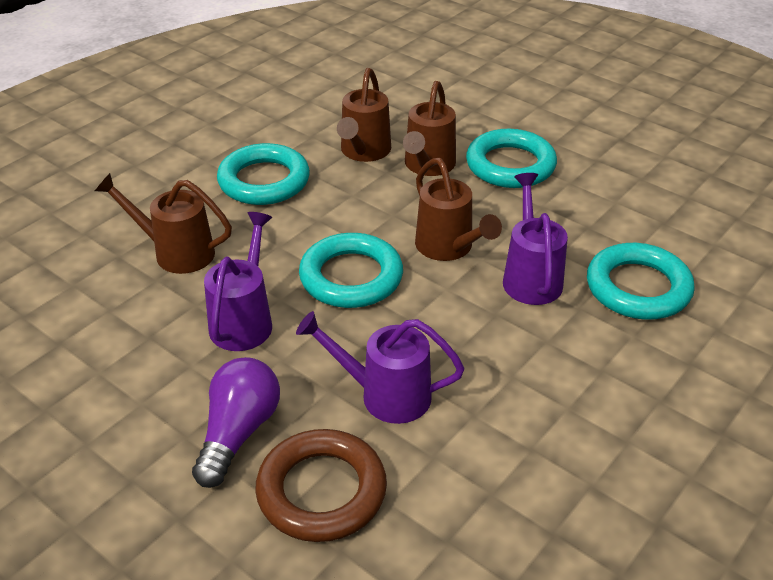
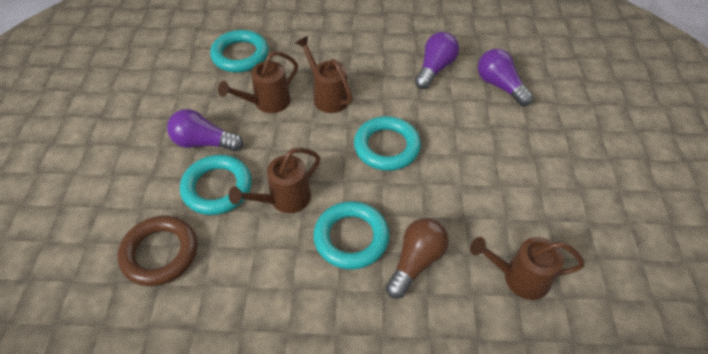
brown light bulb: none = 0 -> [386,218,449,299] = 1
purple light bulb: [192,357,280,488] = 1 -> [167,109,243,151] [415,32,459,89] [478,49,534,106] = 3
purple watering can: [204,212,272,351] [296,311,464,424] [503,173,568,305] = 3 -> none = 0

